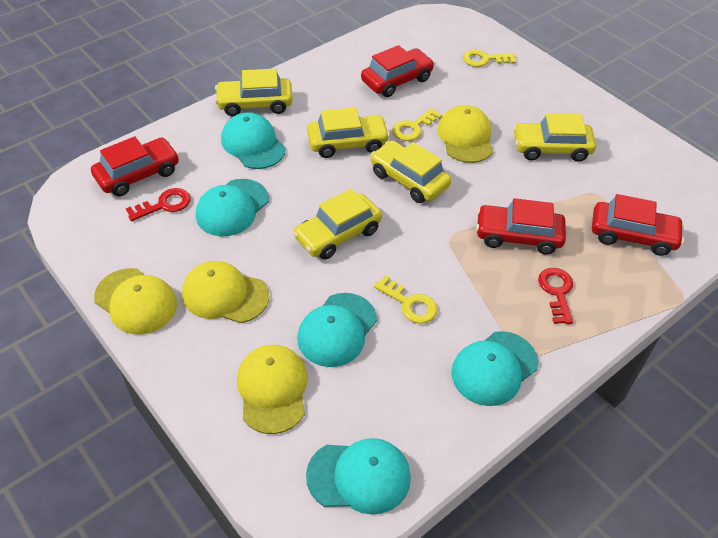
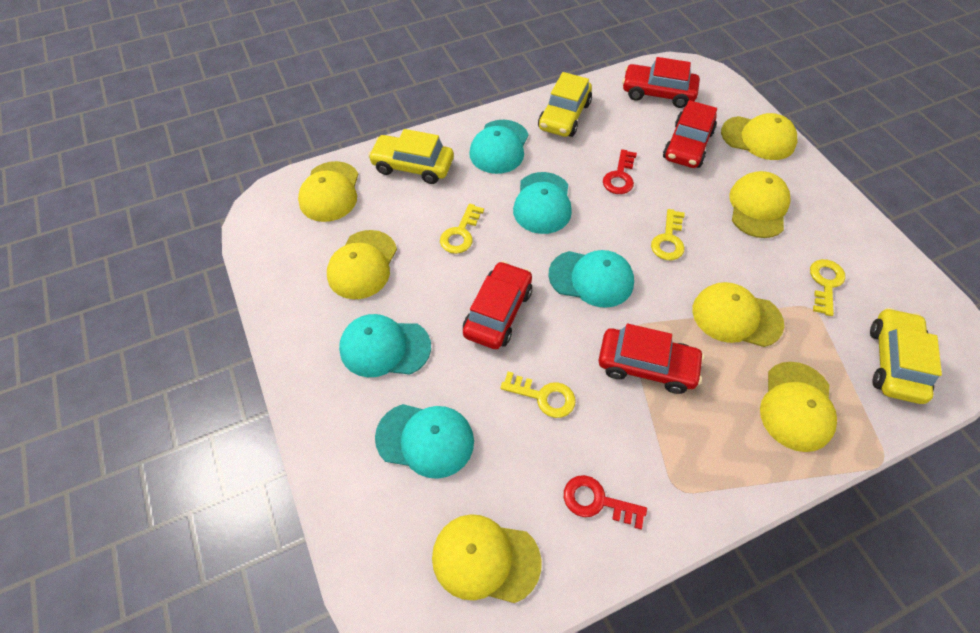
yellow cap: [94,268,177,335] [182,261,269,323] [237,345,308,434] [438,105,493,163] = 4 -> [298,161,358,222] [327,230,397,299] [432,514,542,603] [693,282,784,347] [721,113,797,160] [729,171,791,238] [760,362,837,452] = 7
yellow car: [215,68,293,116] [293,189,382,260] [307,107,390,158] [370,141,451,203] [513,113,596,162] = 5 -> [368,129,454,184] [538,72,592,137] [870,308,942,404] = 3
yellow key: [374,275,437,324] [392,108,442,141] [463,49,516,67] = 3 -> [440,204,484,254] [500,371,576,418] [651,209,685,260] [810,259,845,316] = 4

